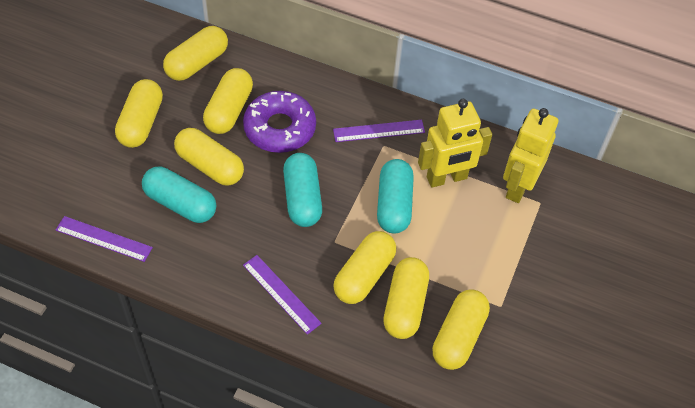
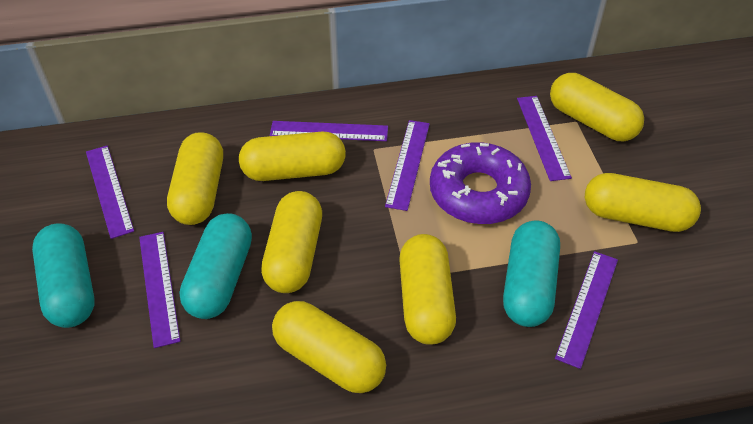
purple ruler: [56,216,153,262] [243,255,322,335] [333,120,425,142] = 3 -> [86,145,134,239] [139,232,180,348] [270,121,388,141] [385,120,430,211] [517,96,572,181] [555,251,618,369] = 6
yellow robot: [418,99,492,188] [503,108,558,203] = 2 -> none = 0

